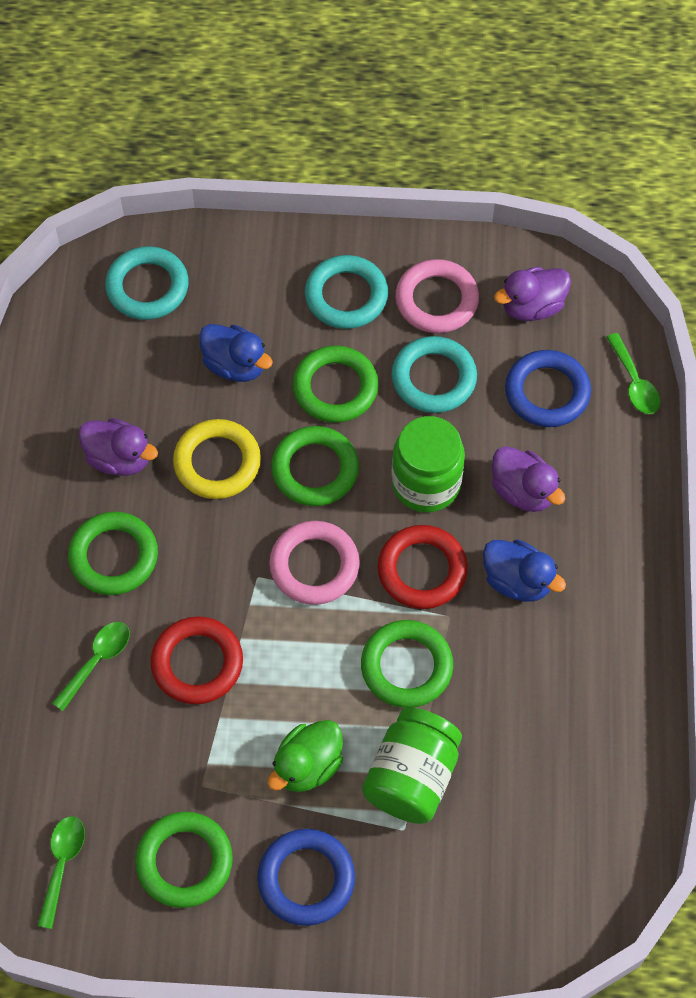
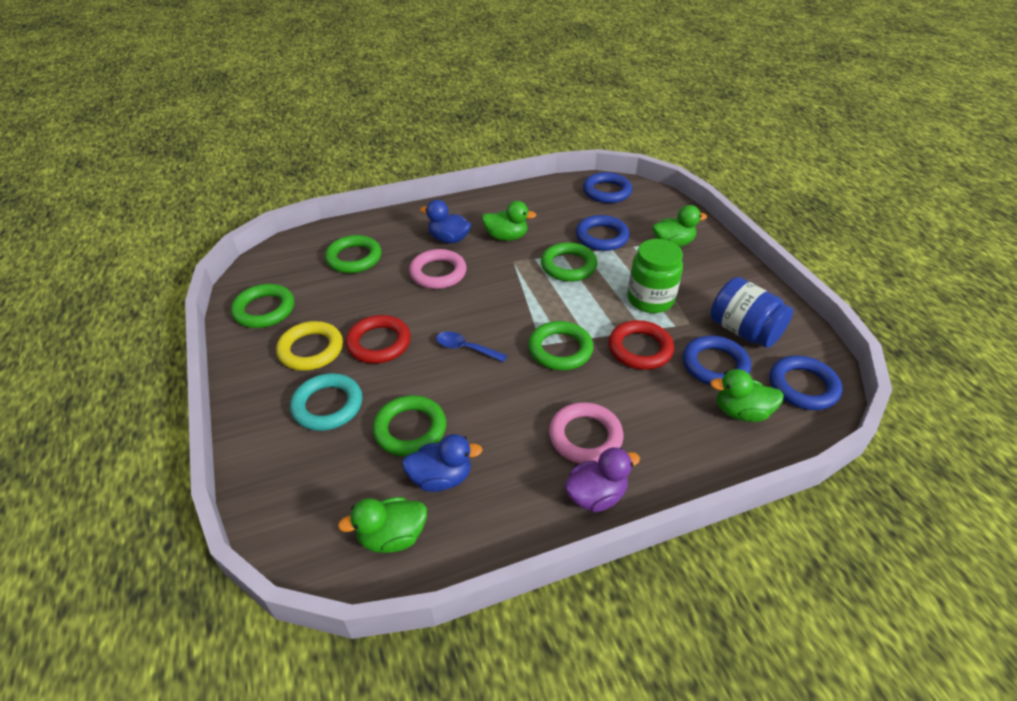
blue jar: none = 0 -> [710,277,793,348] = 1
blue ring: [257,829,355,926] [505,350,591,427] = 2 -> [576,215,630,251] [583,172,632,203] [683,336,751,385] [769,356,842,410] = 4
blue spoon: none = 0 -> [436,332,508,362] = 1
green duck: [267,720,343,792] = 1 -> [338,497,427,553] [482,201,537,241] [652,205,707,247] [710,369,784,422] = 4
green jar: [362,707,462,824] [392,416,465,513] = 2 -> [627,239,683,313] = 1
green spoon: [37,816,85,929] [52,622,130,711] [606,333,660,414] = 3 -> none = 0
purple duck: [78,418,158,476] [492,446,565,512] [494,267,571,321] = 3 -> [564,447,640,512] = 1
turquoise ring: [105,246,189,320] [305,255,388,329] [391,336,477,413] = 3 -> [290,373,362,431] = 1

